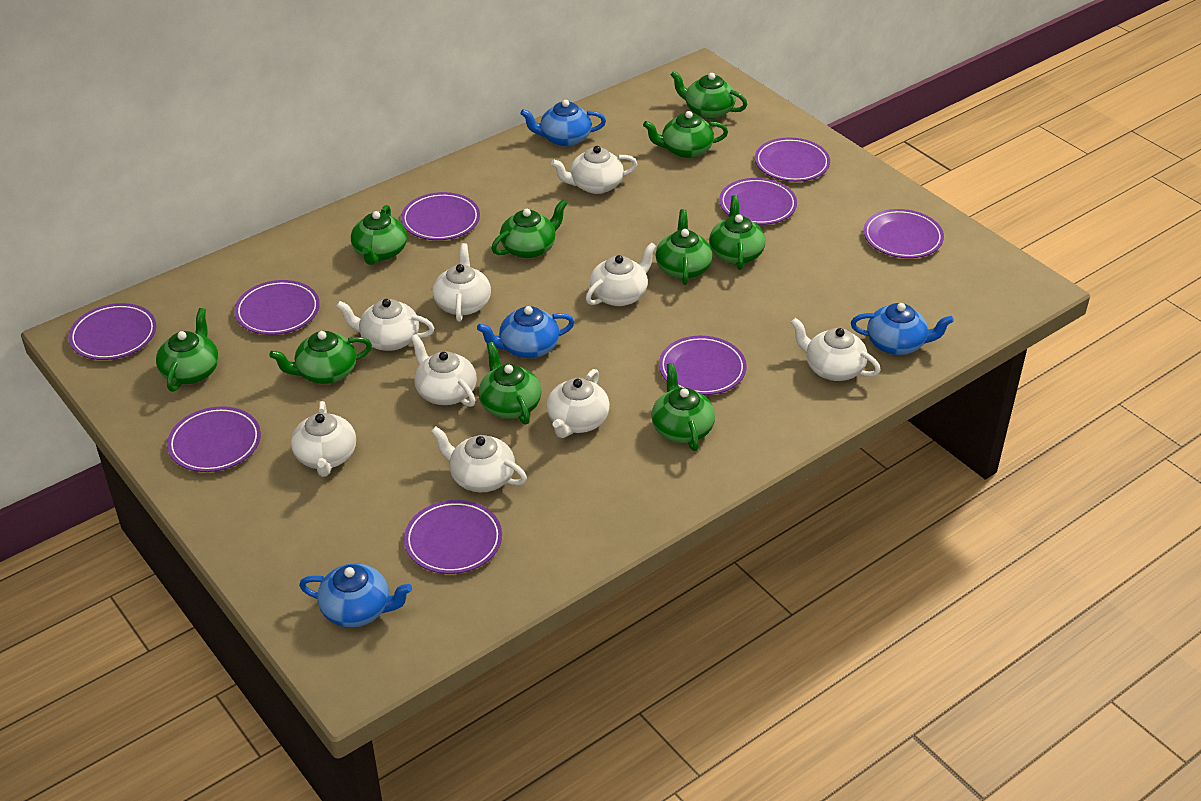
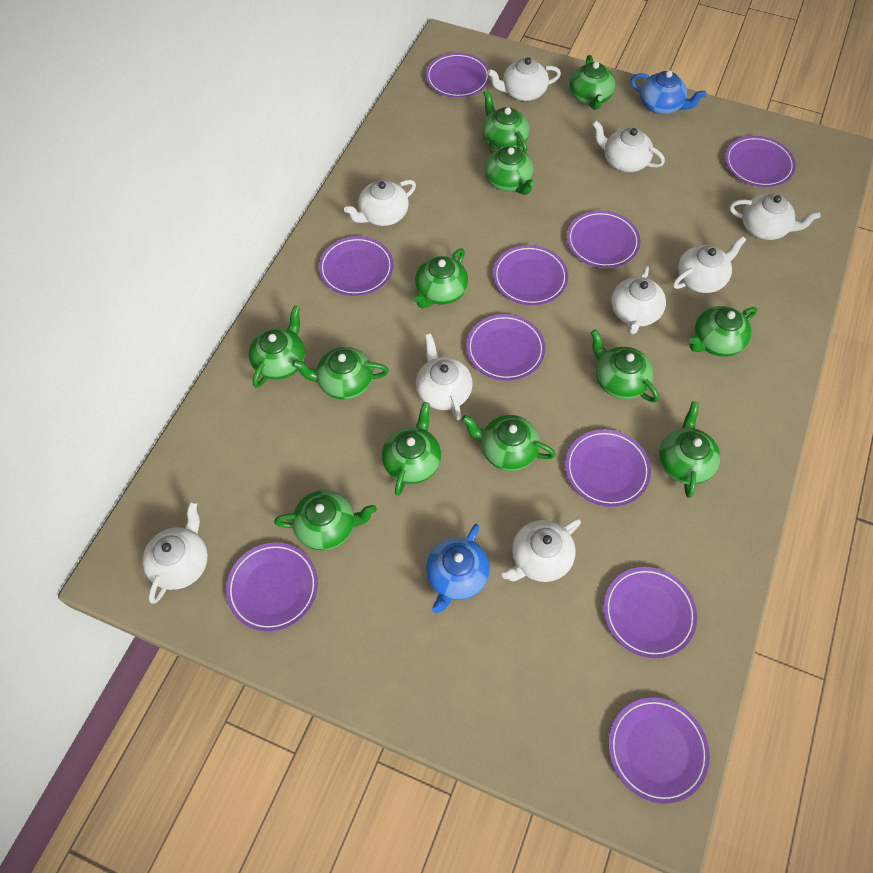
blue teapot: [299,563,412,627] [477,306,574,358] [520,100,606,147] [851,303,954,355] = 4 -> [426,524,490,613] [630,70,706,114] = 2
green teapot: [156,308,219,392] [269,331,372,384] [351,205,407,265] [479,342,541,424] [491,200,567,259] [643,111,728,158] [651,363,715,451] [656,209,713,285] [670,71,748,119] [709,195,765,270] = 10 -> [249,306,305,388] [274,490,377,550] [292,347,389,400] [382,402,441,496] [414,248,468,308] [462,415,556,471] [482,90,530,153] [485,140,535,195] [569,55,615,110] [591,329,659,402] [659,402,720,498] [689,306,757,356] = 12
purple plate: [68,303,156,360] [167,406,261,472] [234,280,320,335] [401,192,480,240] [404,500,502,574] [659,336,747,395] [719,178,797,225] [755,138,830,182] [863,209,944,258] = 9 -> [226,542,318,632] [319,236,393,296] [426,53,490,98] [466,314,545,381] [493,245,568,306] [565,429,651,507] [567,211,640,268] [604,567,697,658] [609,698,710,804] [725,136,796,187] = 10

